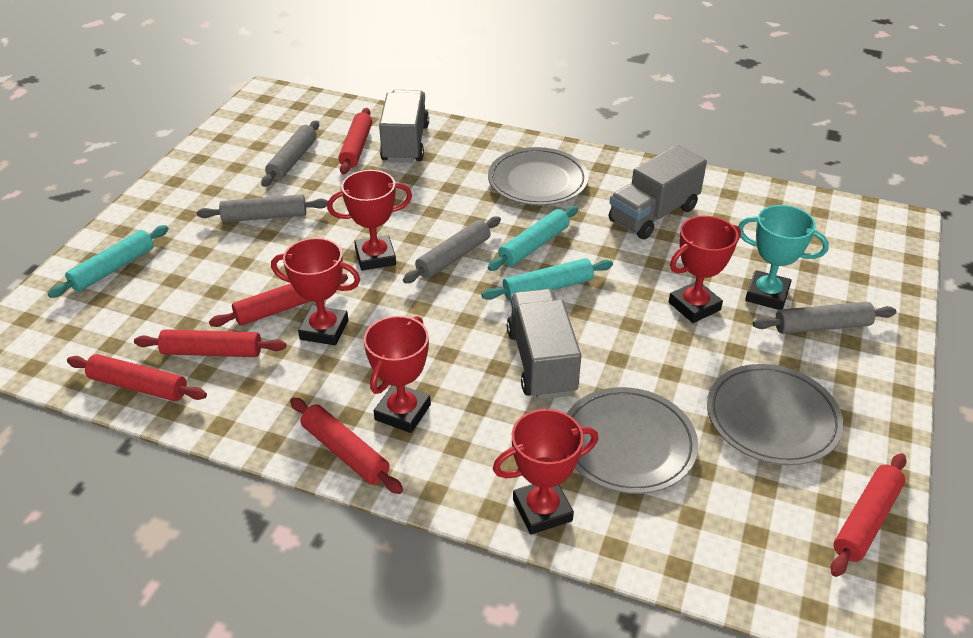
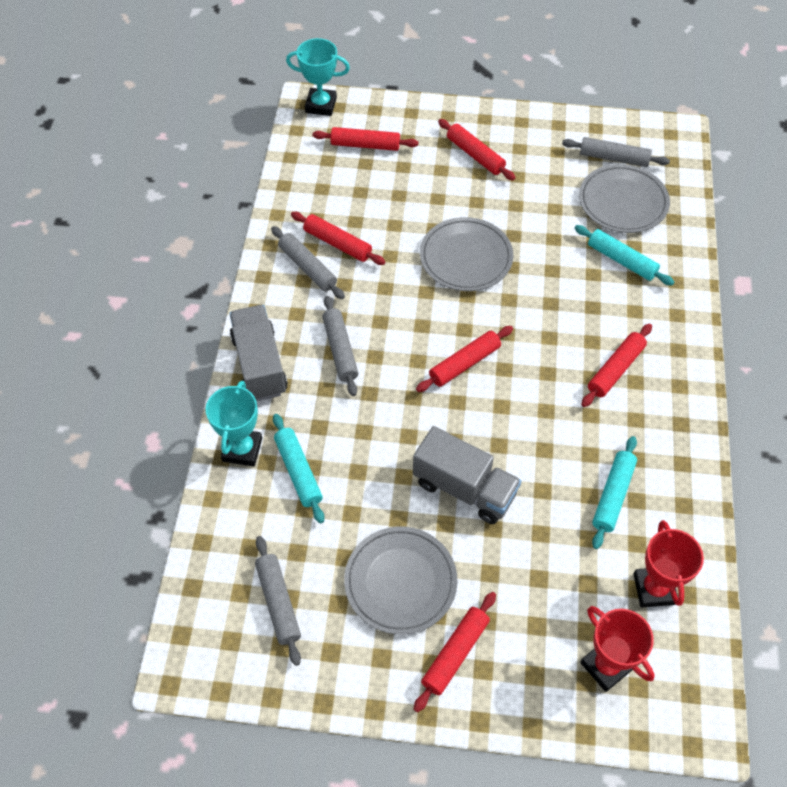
grey truck: [379,90,429,163] [507,289,581,400] [609,145,707,239] = 3 -> [229,305,288,401] [413,426,521,524] = 2
red trophy: [271,238,360,345] [327,170,412,271] [364,316,431,433] [493,409,598,535] [669,216,741,323] = 5 -> [580,606,655,692] [633,520,704,608] = 2
turquoise trophy: [738,205,829,310] = 1 -> [206,381,262,466] [286,38,350,116] = 2

